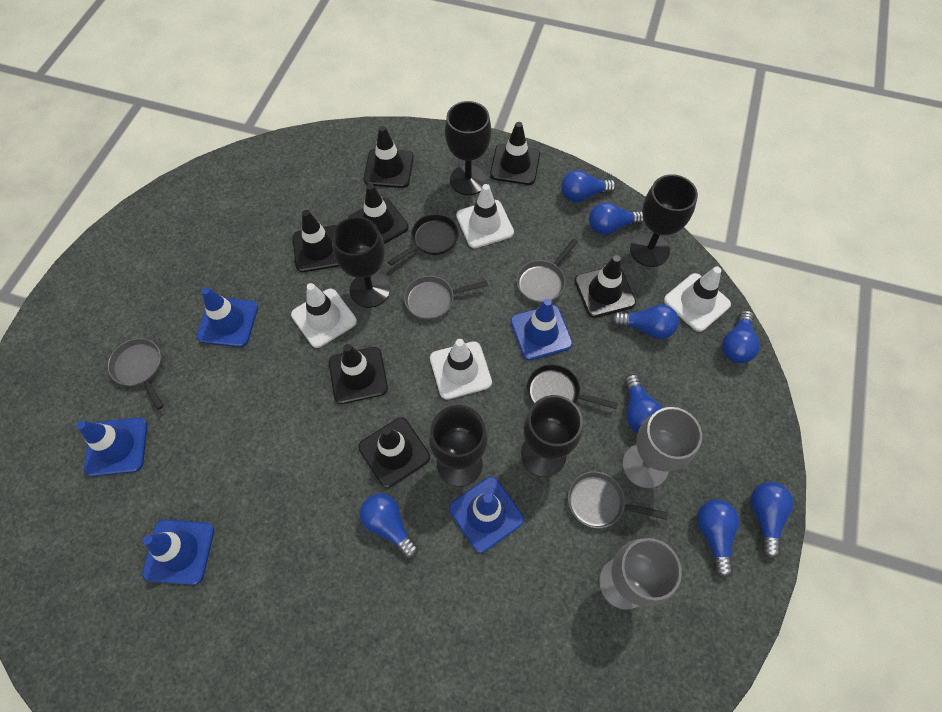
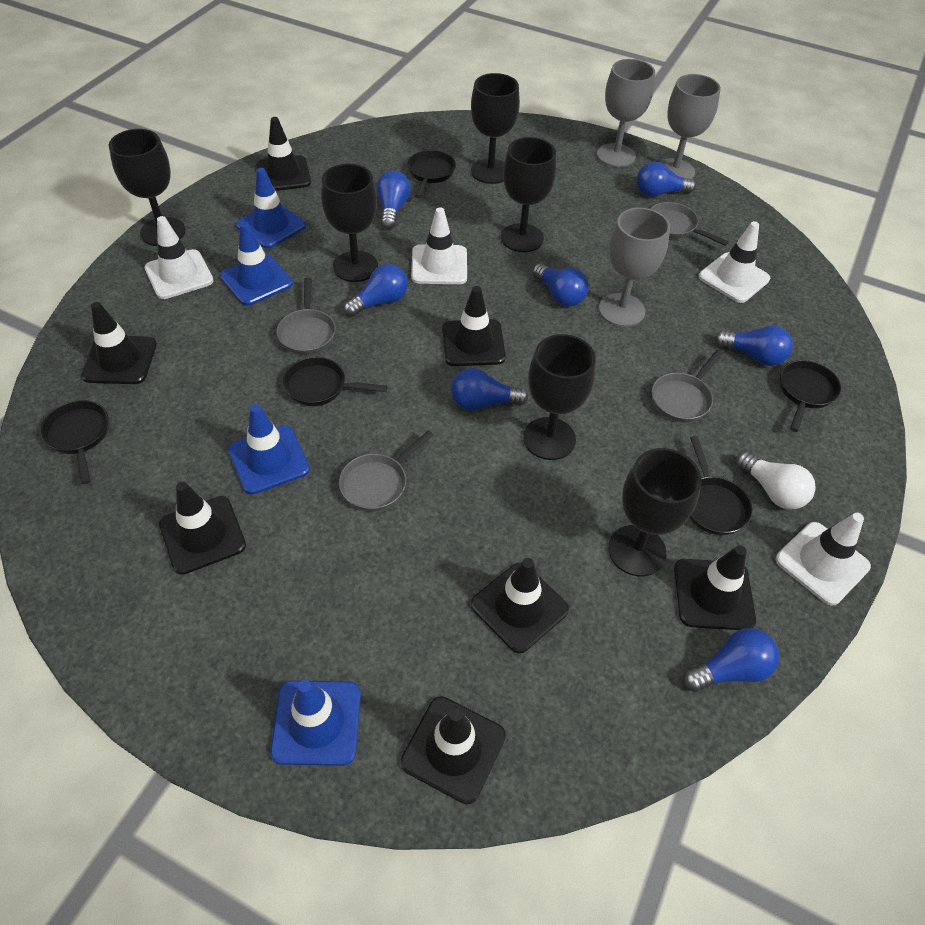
black goblet: [332,217,390,308] [429,405,488,486] [445,101,491,195] [521,395,583,477] [630,174,698,267] = 5 -> [109,129,186,246] [321,164,378,282] [471,73,520,184] [501,137,556,252] [523,334,596,460] [608,448,702,576] = 6
black pan: [388,214,459,266] [527,364,618,409] = 2 -> [40,400,109,484] [283,357,388,406] [408,150,456,198] [689,436,753,535] [780,360,841,432] = 5
blue light bulb: [360,493,418,558] [561,170,616,202] [589,202,644,235] [611,304,679,339] [625,374,663,433] [697,499,739,578] [722,310,760,363] [750,482,794,559] = 8 -> [344,264,408,317] [376,170,411,229] [451,368,528,411] [532,263,589,307] [637,162,696,197] [684,628,780,692] [715,326,793,366] = 7
blue traffic cone: [76,418,148,476] [142,520,214,585] [196,287,258,347] [449,477,524,553] [510,298,573,360] = 5 -> [220,222,293,306] [228,404,310,495] [236,168,306,249] [270,680,361,766] = 4
grey goblet: [599,538,682,610] [622,407,702,488] = 2 -> [597,59,655,167] [599,208,670,327] [659,74,721,179] = 3
white light bulb: none = 0 -> [736,452,816,510] = 1

